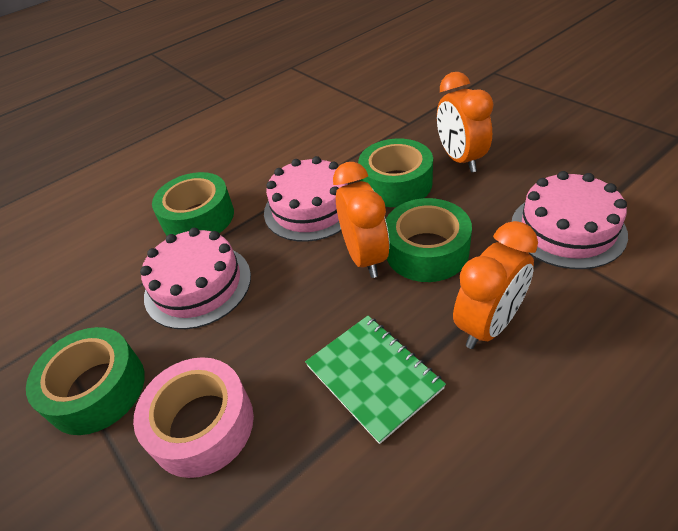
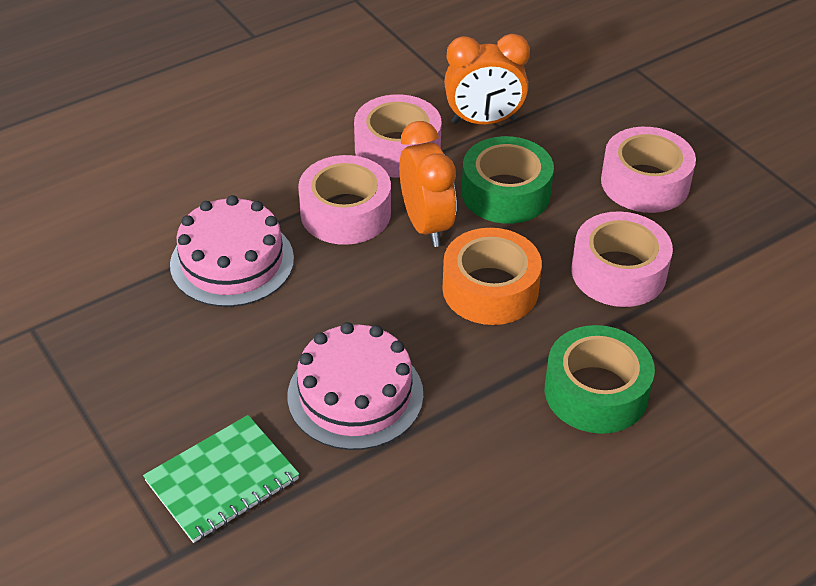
green tape: [26,327,145,435] [152,172,234,236] [358,138,433,207] [386,198,472,282] = 4 -> [462,136,554,224] [545,325,655,434] = 2
orange clock: [333,162,390,278] [437,72,494,173] [453,221,538,349] = 3 -> [399,121,457,247] [444,34,530,124] = 2
orange tape: none = 0 -> [442,228,542,325] = 1
pink cake: [140,228,251,329] [264,156,348,242] [512,171,628,269] = 3 -> [170,195,294,307] [287,322,423,450] = 2
pink tape: [133,357,254,478] = 1 -> [298,155,391,245] [354,95,442,177] [571,211,673,307] [601,127,696,213] = 4

